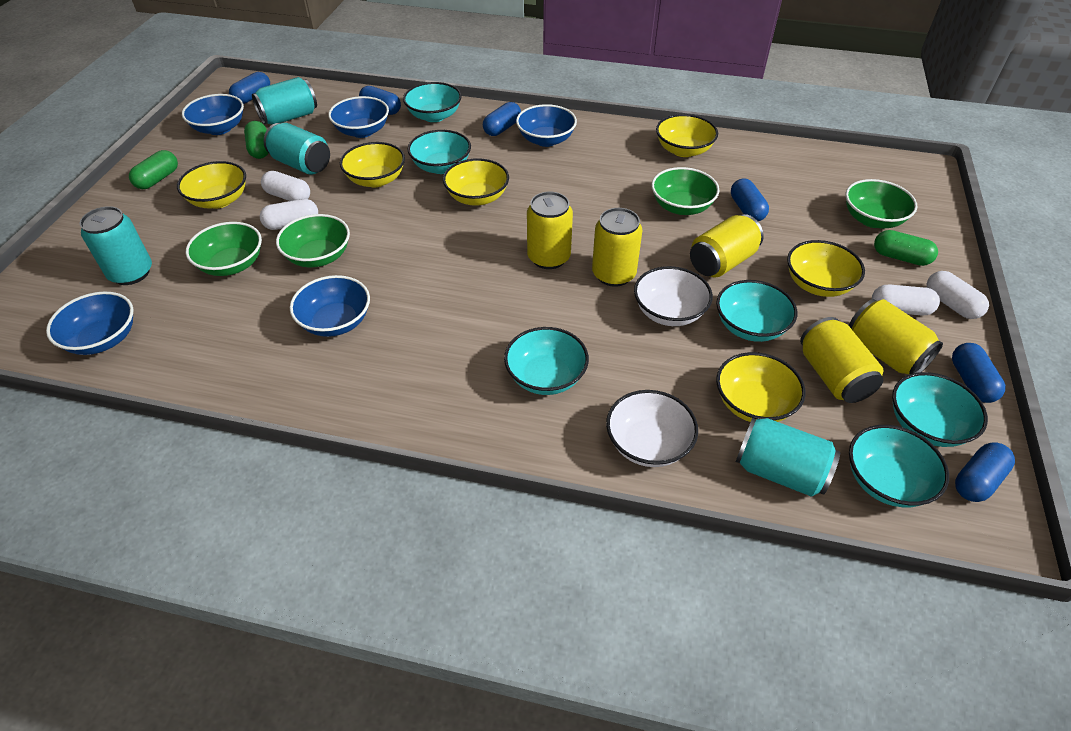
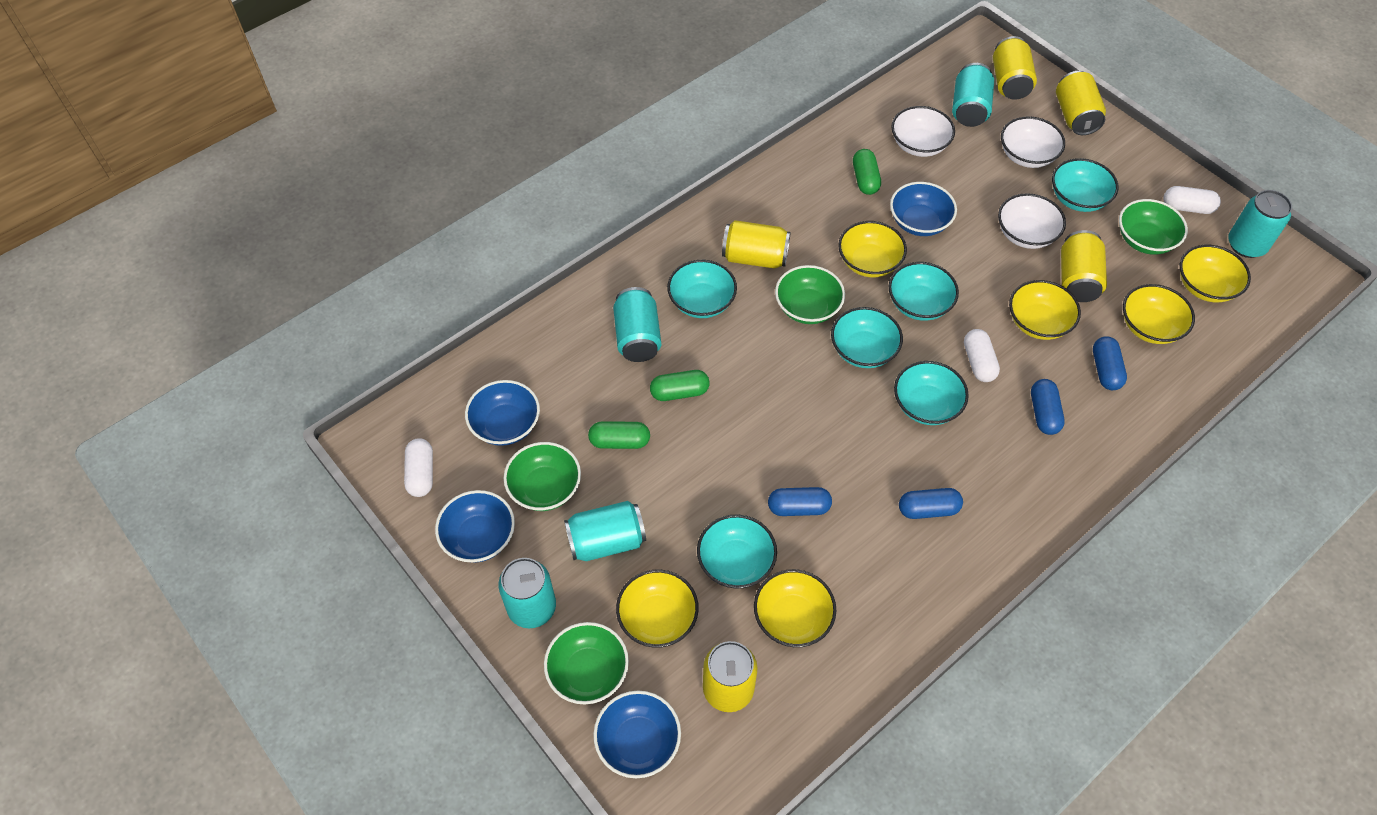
blue bowl: [46,292,133,355] [182,94,244,135] [290,275,370,337] [328,96,389,138] [516,104,577,147] = 5 -> [435,490,515,563] [465,380,540,446] [593,691,681,778] [890,182,957,236] = 4
blue capsule: [229,72,270,104] [359,86,401,115] [483,102,521,136] [731,178,769,221] [952,343,1005,403] [955,442,1015,502] = 6 -> [768,487,832,516] [899,488,963,519] [1031,379,1065,435] [1093,336,1127,390] = 4
turquoise can: [80,206,152,285] [252,77,317,125] [264,123,330,175] [736,418,840,497] = 4 -> [499,558,556,628] [564,501,646,561] [613,287,661,362] [952,63,994,127] [1228,190,1292,258] = 5
white bowl: [606,390,698,467] [634,266,713,326] = 2 -> [891,106,955,157] [998,193,1066,249] [1001,117,1065,168] = 3
white capsule: [260,199,318,230] [261,171,310,201] [872,285,940,315] [927,271,989,319] = 4 -> [404,438,433,497] [964,329,1000,382] [1163,186,1221,214] = 3

